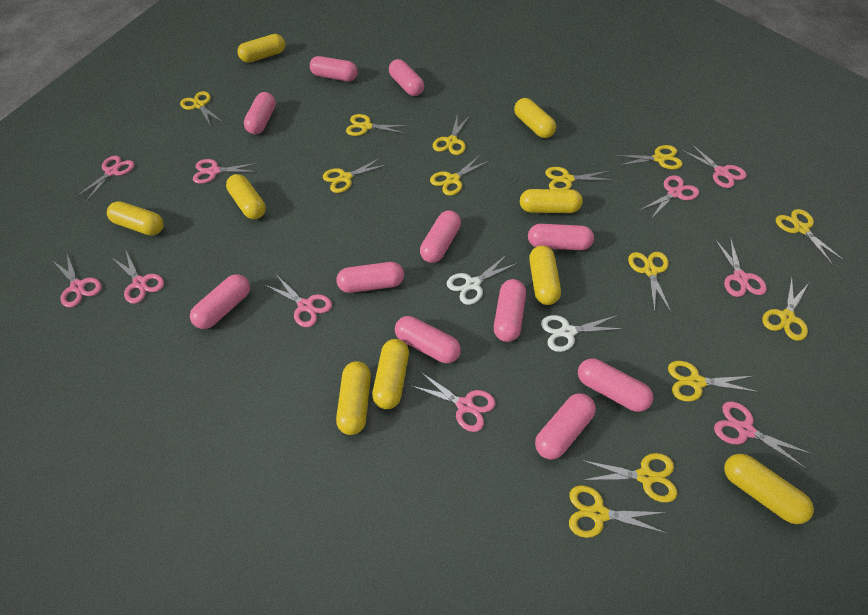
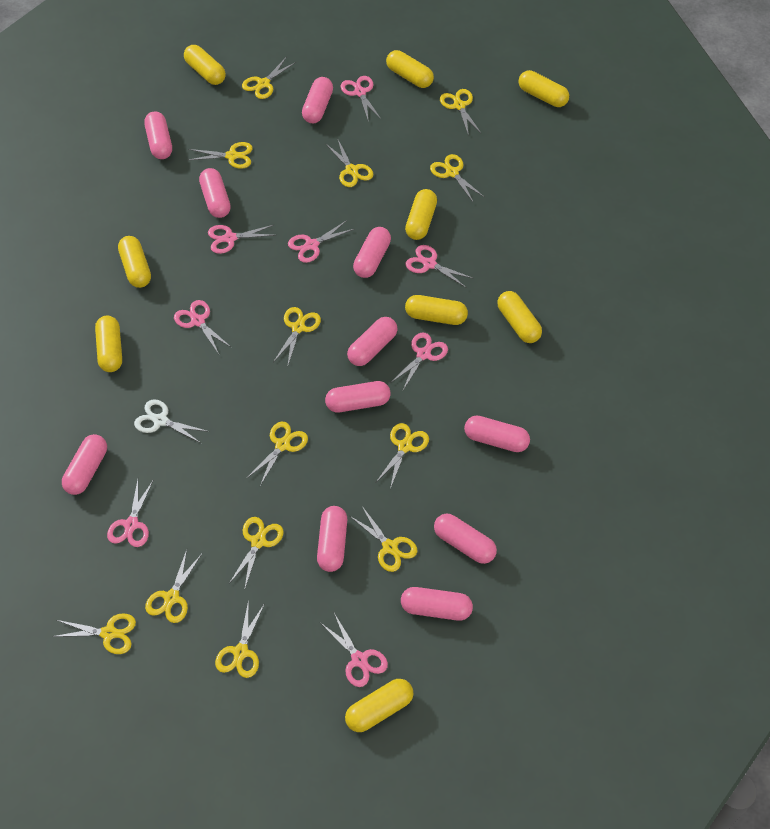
pink scissors: [52,253,102,308] [75,156,134,202] [114,251,164,304] [193,159,258,184] [265,276,332,327] [412,372,495,432] [639,175,699,219] [682,144,747,188] [714,401,812,470] [715,237,767,297] = 10 -> [107,479,154,547] [174,300,232,354] [208,224,275,254] [288,220,354,263] [321,613,388,687] [341,76,381,122] [390,332,448,392] [405,245,474,288] = 8
white scissors: [447,255,517,305] [541,315,623,352] = 2 -> [134,399,209,444] = 1

